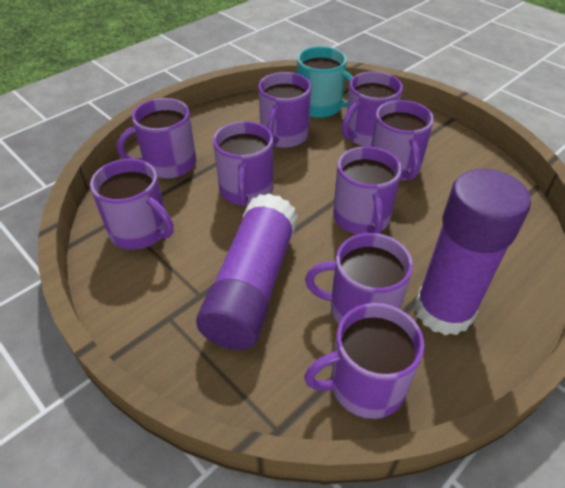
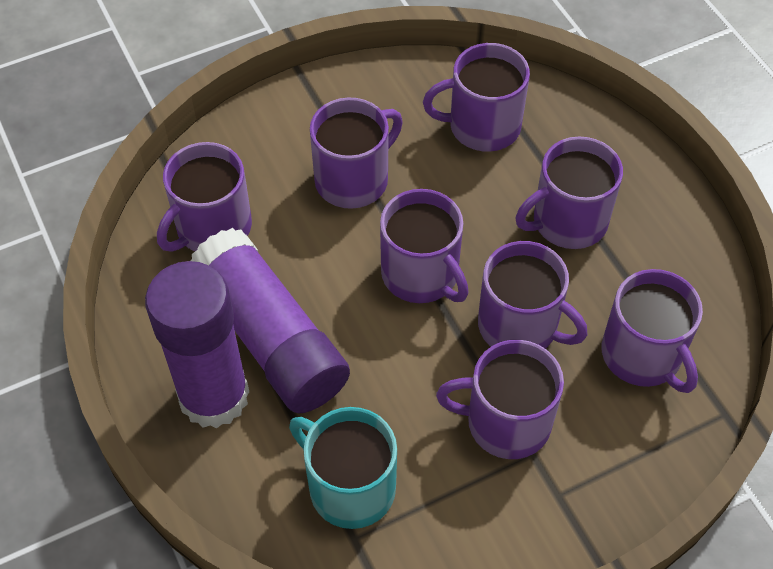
purple mug: [90,159,174,250] [117,98,196,178] [213,121,274,206] [258,72,311,148] [304,303,424,419] [305,233,413,324] [333,146,402,234] [342,71,403,147] [371,100,434,181] = 9 -> [157,142,252,252] [310,97,403,209] [380,189,469,303] [423,43,530,152] [436,340,564,459] [478,241,588,349] [515,136,623,249] [601,269,703,393] = 8

